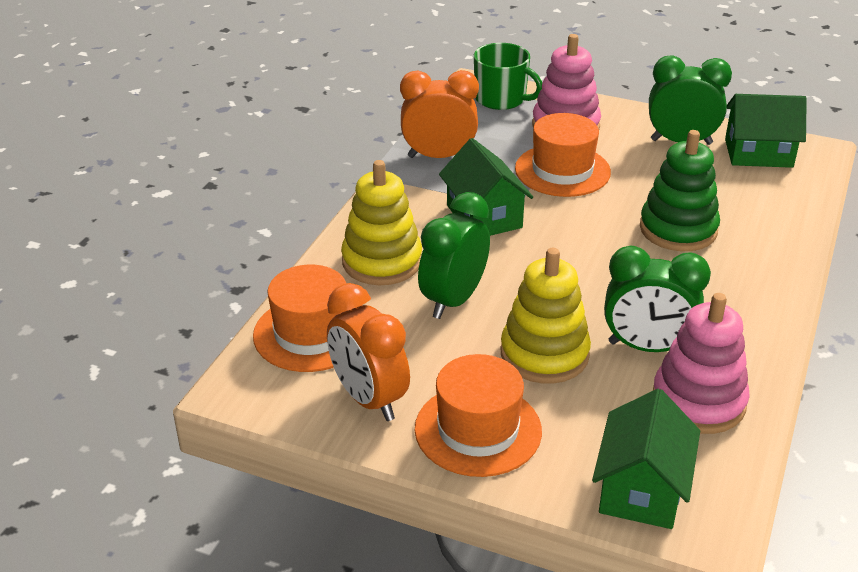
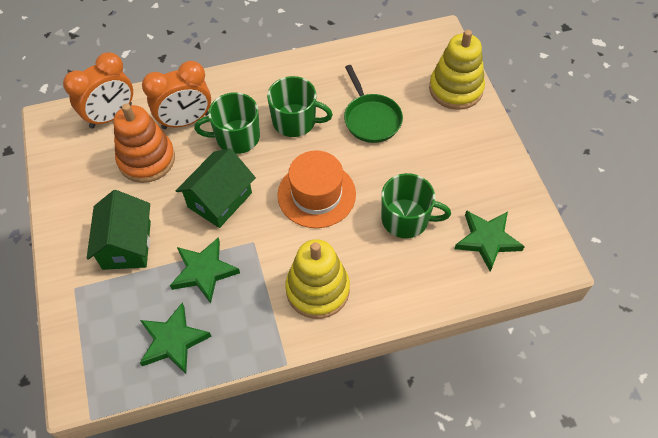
green clock: [418,192,490,319] [604,246,711,352] [649,55,732,145] = 3 -> none = 0
green house: [439,138,533,236] [592,389,700,529] [725,94,807,168] = 3 -> [87,190,151,270] [176,148,256,228] = 2
green mug: [474,43,542,110] = 1 -> [194,92,260,154] [267,76,333,137] [381,173,451,238] = 3
green pan: none = 0 -> [344,65,403,143] = 1
green stacking toy: [640,130,720,251] = 1 -> none = 0
green star: none = 0 -> [140,302,211,374] [170,237,240,304] [454,210,525,272] = 3
orange hat: [253,265,347,372] [415,354,542,477] [515,113,611,197] = 3 -> [278,150,356,228] = 1
orange stacking toy: none = 0 -> [113,104,175,183] = 1
pink stacking toy: [532,34,601,129] [653,293,750,434] = 2 -> none = 0

